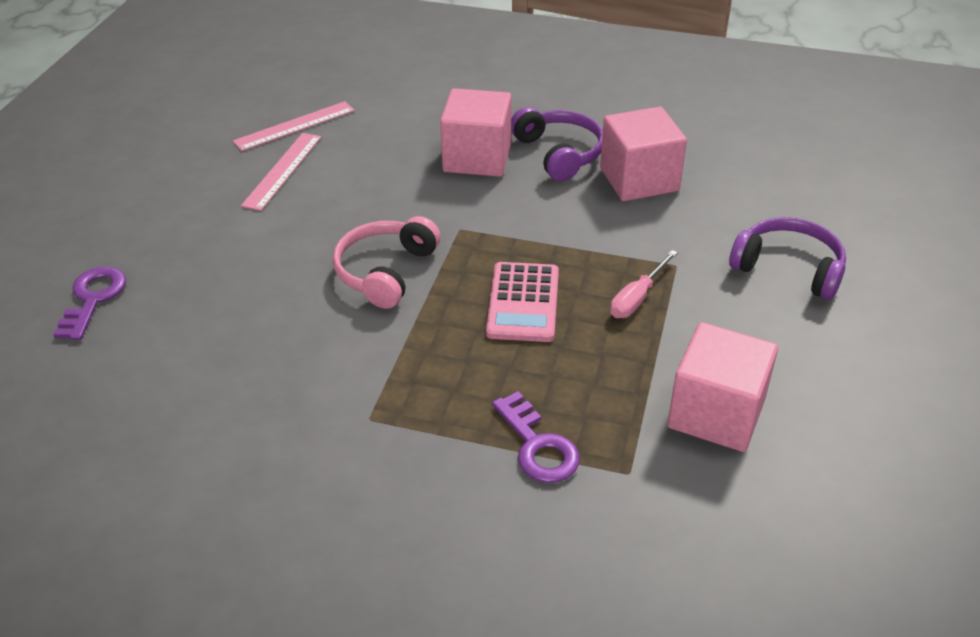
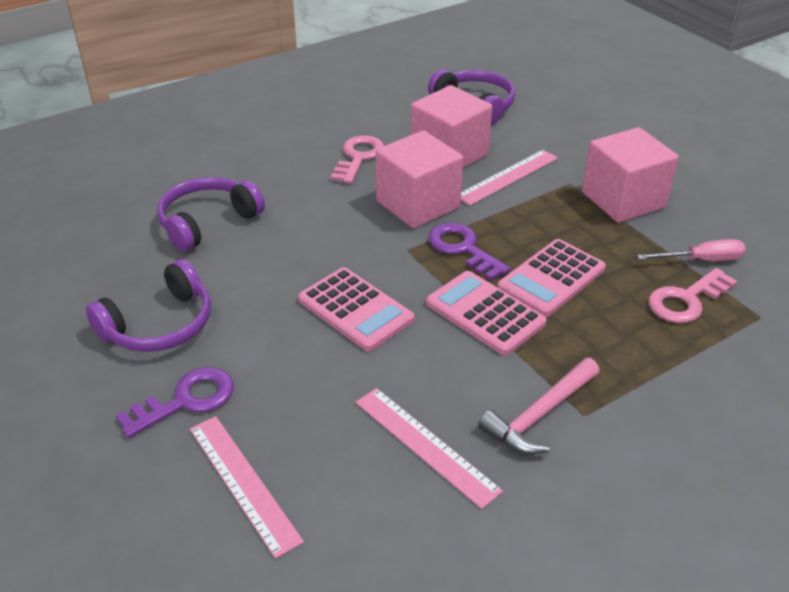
pink calculator: [486,262,559,342] = 1 -> [298,267,415,351] [426,271,547,355] [497,239,606,317] = 3
pink hammer: none = 0 -> [478,358,600,455] = 1
pink headphones: [333,216,441,309] = 1 -> none = 0
pink key: none = 0 -> [331,136,384,184] [648,268,737,323] = 2
pink ruler: [233,101,355,151] [241,133,321,211] = 2 -> [190,416,304,559] [356,388,503,509] [461,150,558,206] = 3
purple headphones: [511,107,603,181] [729,217,846,300] = 2 -> [86,259,211,352] [157,177,265,252] [428,69,515,126] = 3

